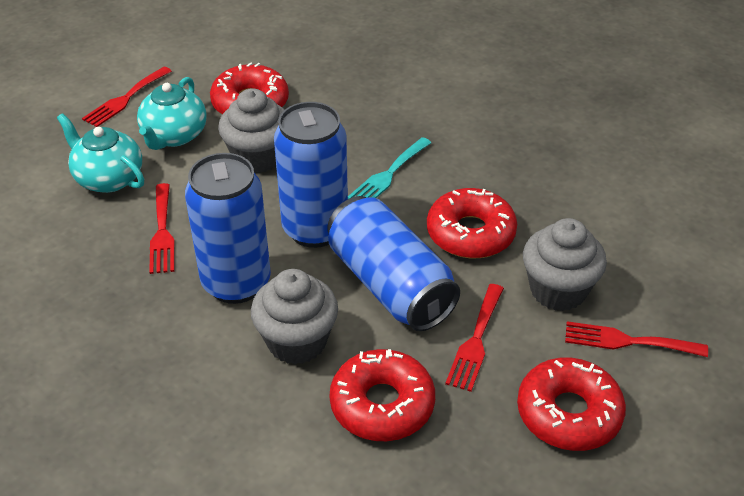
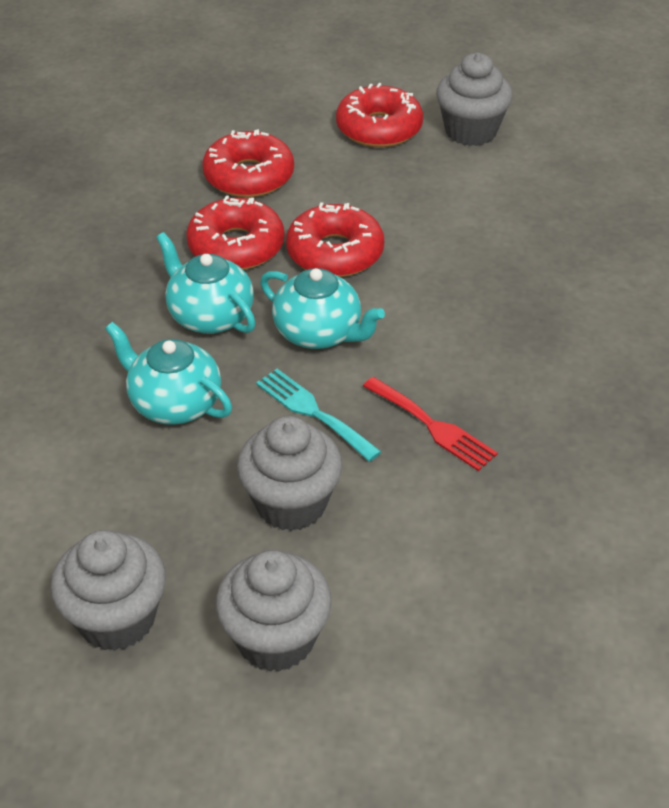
blue can: [185,153,271,304] [274,102,348,248] [327,196,460,331] = 3 -> none = 0
grey cupcake: [218,88,285,173] [251,269,338,364] [523,218,607,311] = 3 -> [51,530,166,651] [216,550,332,672] [237,416,342,531] [436,53,513,146] = 4
red fork: [82,67,172,127] [149,183,175,274] [445,284,504,392] [565,321,708,357] = 4 -> [363,377,498,471] = 1
turquoise teapot: [57,113,144,193] [137,77,207,150] = 2 -> [105,322,232,425] [156,232,256,334] [260,268,385,349] = 3

